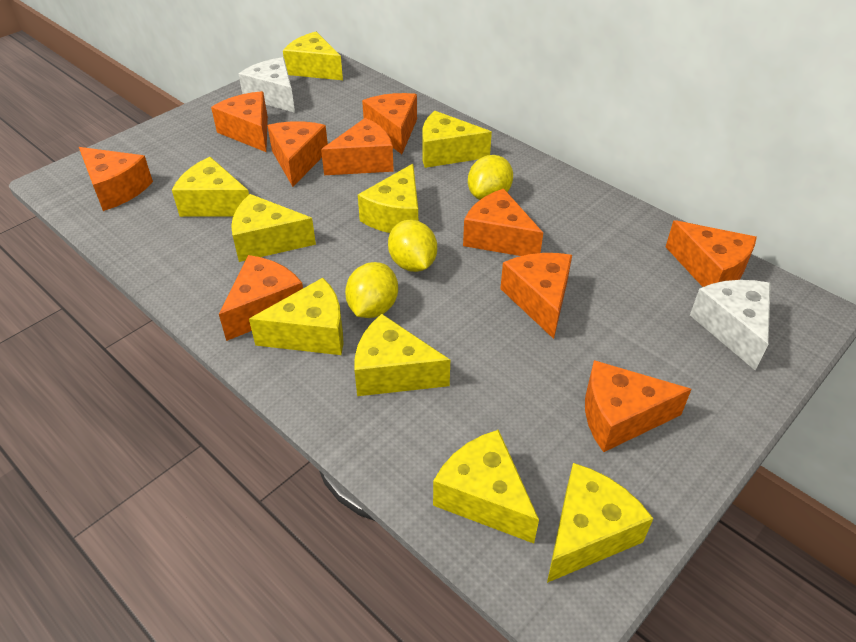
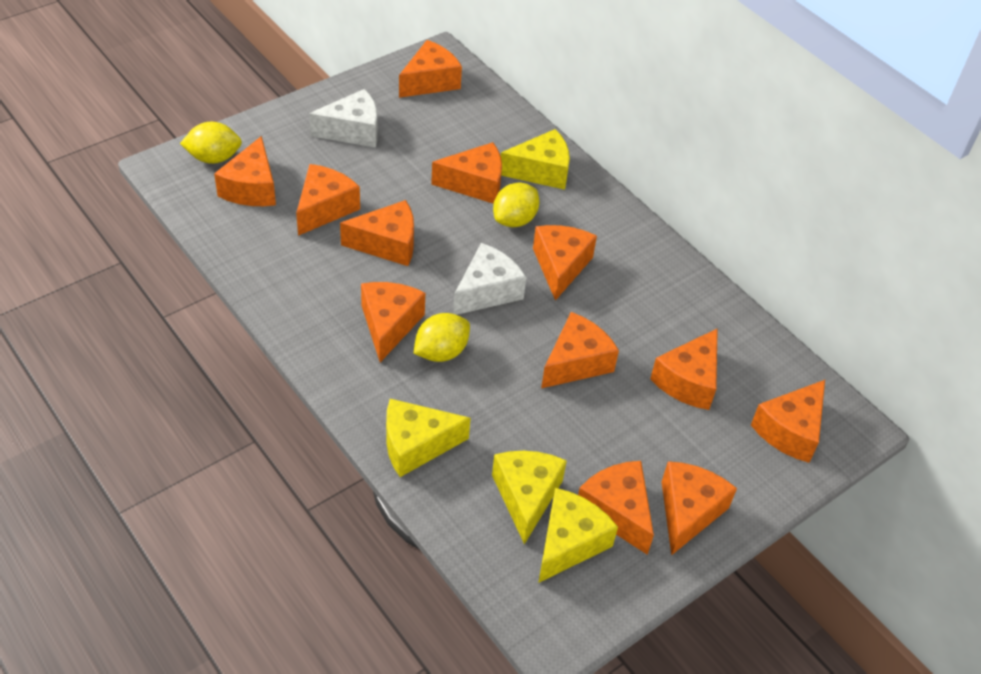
orange cheese: [79,147,153,211] [211,91,268,152] [219,255,303,341] [267,121,328,187] [321,118,394,175] [362,93,417,154] [463,189,543,256] [500,253,572,339] [585,360,692,452] [666,220,757,287] = 10 -> [214,136,276,206] [296,164,360,236] [340,200,414,266] [361,282,425,362] [399,40,462,98] [431,142,502,204] [533,225,597,301] [541,312,619,388] [578,461,654,555] [650,328,718,410] [662,461,737,556] [751,380,825,463] = 12
yellow cheese: [172,157,249,217] [231,194,316,262] [249,278,344,355] [283,32,343,80] [354,314,450,396] [358,164,418,233] [422,111,492,168] [433,430,539,544] [547,463,654,583] = 9 -> [386,399,471,477] [492,451,567,545] [501,129,570,190] [538,488,618,583] = 4

